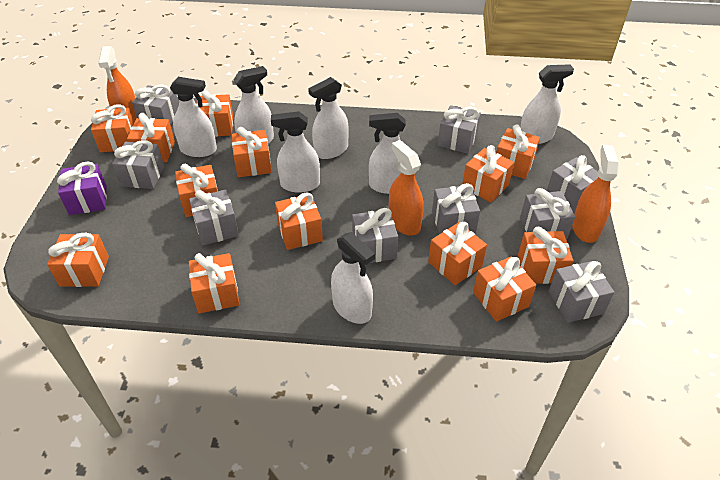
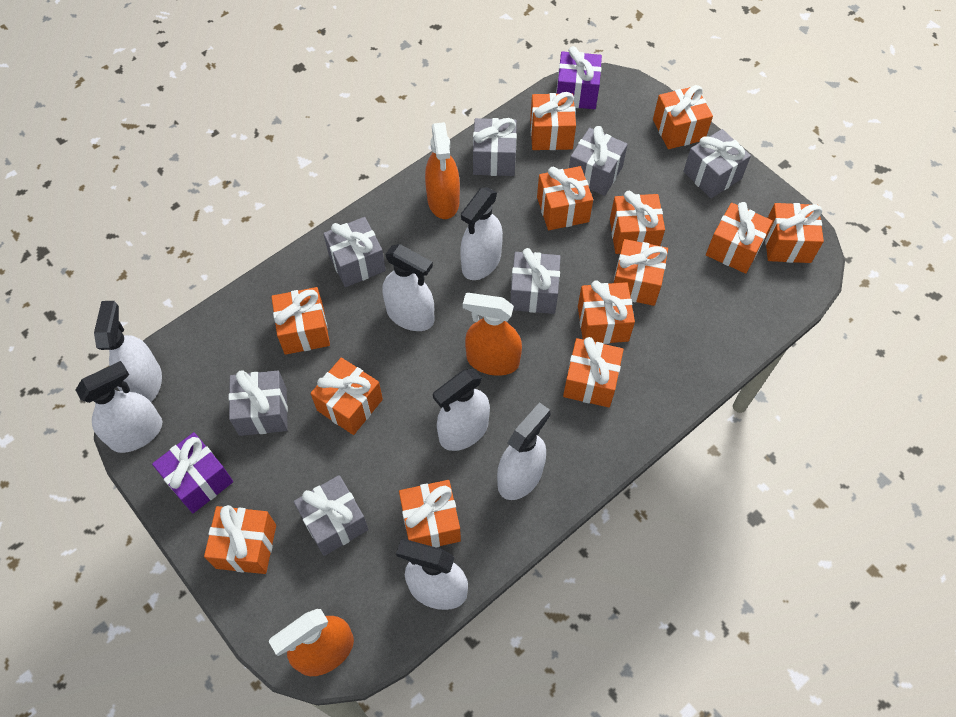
grey gift: [112,140,164,189] [132,84,179,125] [189,189,239,246] [352,208,398,263] [432,183,480,234] [438,105,481,154] [520,188,575,239] [547,155,598,212] [549,261,615,323] = 9 -> [229,371,288,436] [293,475,369,556] [323,217,386,287] [473,118,517,176] [510,248,561,314] [569,126,628,196] [683,129,751,198] = 7
purple gift: [57,161,107,215] = 1 -> [152,432,233,513] [556,46,602,109] = 2

